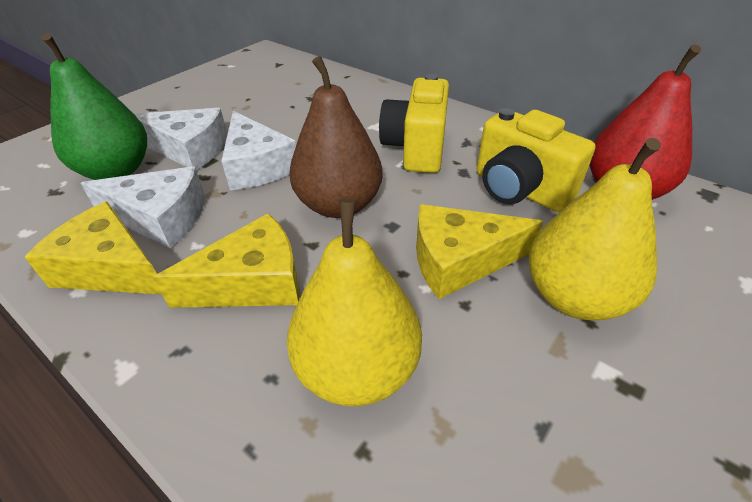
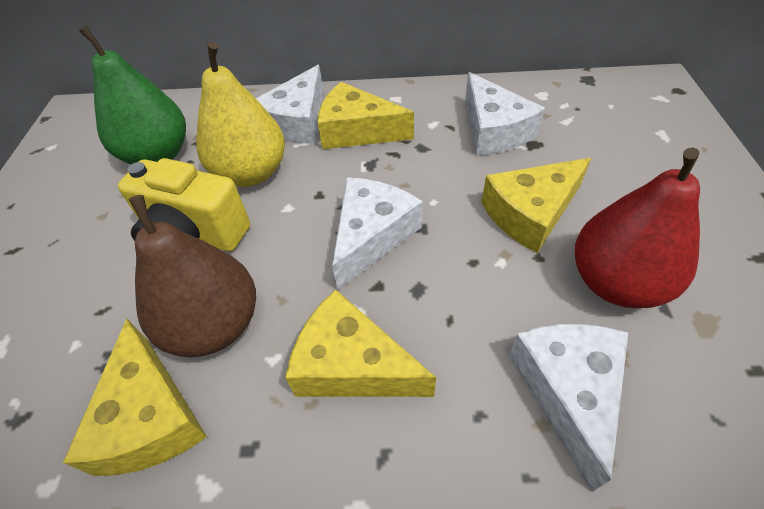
white cheese: [80,166,205,248] [134,108,227,170] [221,111,296,190] = 3 -> [256,65,323,144] [332,178,423,290] [465,72,545,155] [509,324,628,492] = 4
yellow camera: [379,74,449,173] [477,108,596,212] = 2 -> [118,158,250,251] = 1
yellow cheese: [25,202,162,294] [153,213,300,308] [416,204,543,299] = 3 -> [63,319,207,476] [285,290,436,397] [318,82,414,149] [481,158,591,253] = 4
yellow pear: [287,199,422,406] [529,138,661,321] = 2 -> [196,42,285,187] = 1

